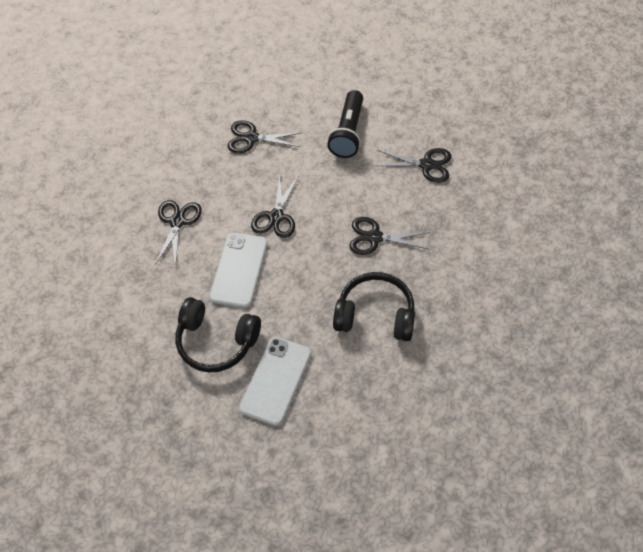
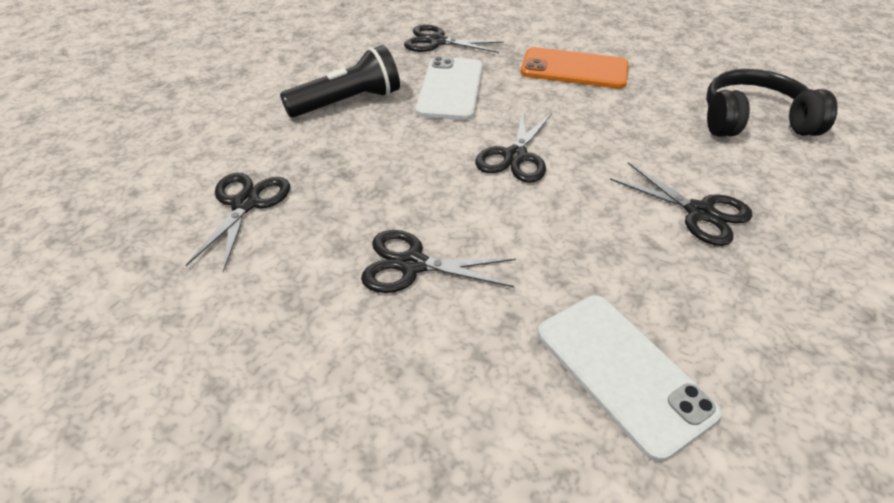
black headphones: [175,297,261,373] [333,272,415,341] = 2 -> [706,69,838,137] = 1
orange phone: none = 0 -> [521,47,629,89] = 1

